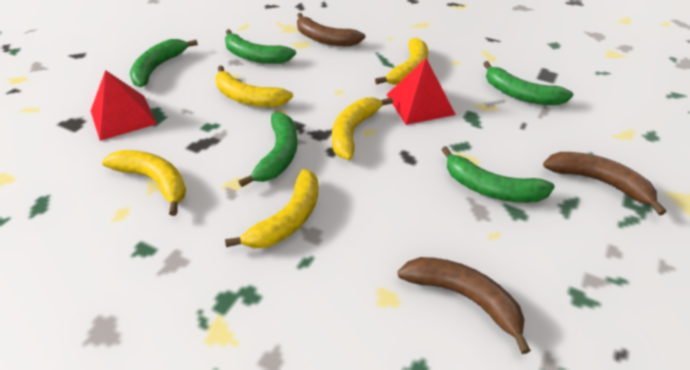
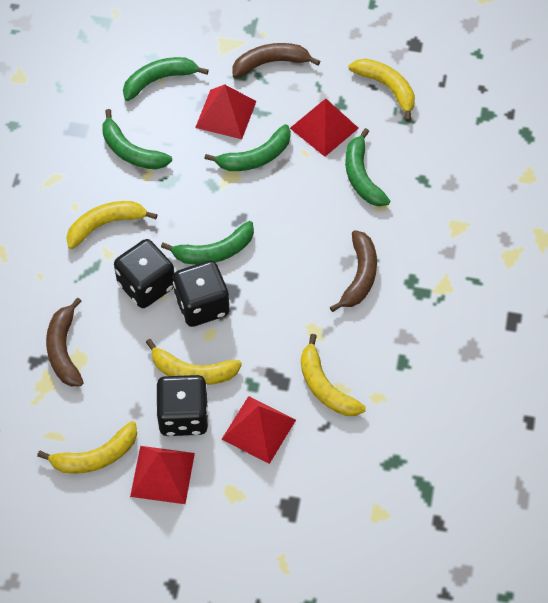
black dice: none = 0 -> [114,239,174,308] [156,375,209,436] [173,260,230,327] = 3
red pyramid: [91,70,157,141] [386,58,456,125] = 2 -> [130,446,195,504] [195,84,256,139] [222,396,296,464] [290,99,359,157] = 4

